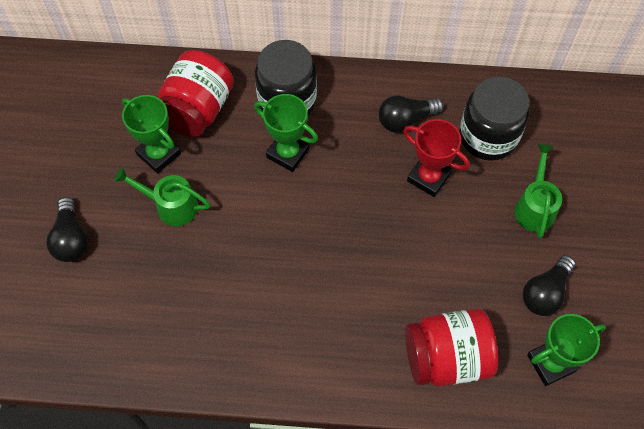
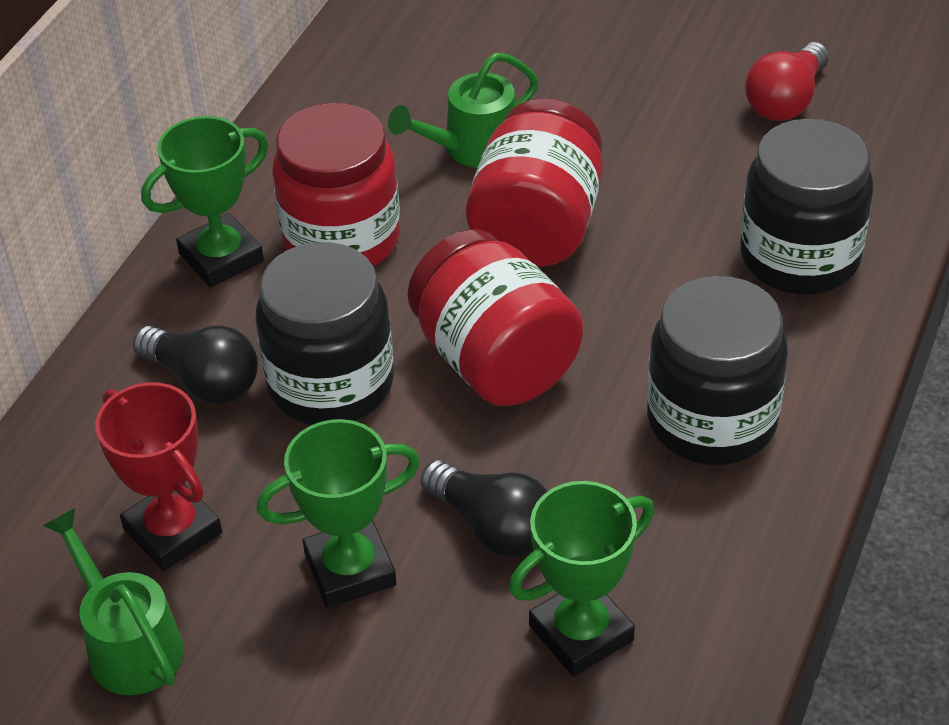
black jar: [255,40,317,115] [459,76,529,161] = 2 -> [256,242,394,425] [647,276,788,465] [740,118,874,294] = 3
black light bulb: [46,197,88,262] [379,95,444,133] [523,255,576,316] = 3 -> [133,325,258,404] [420,460,548,558] = 2
red jar: [158,50,234,137] [405,309,498,386] = 2 -> [272,103,400,266] [407,229,584,406] [466,98,603,267] = 3
red light bulb: none = 0 -> [745,42,829,121] = 1

